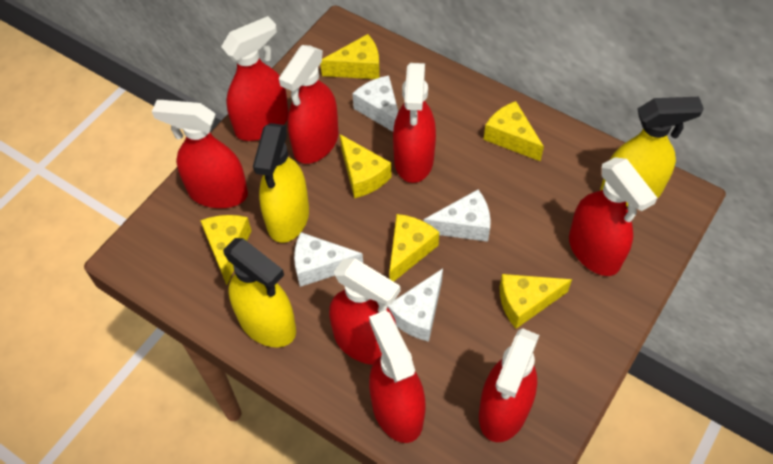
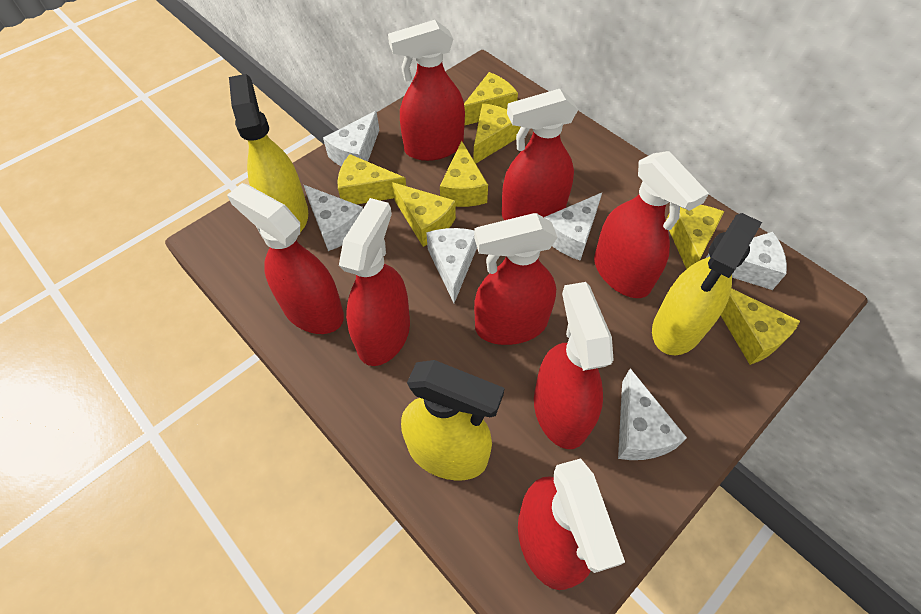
white cheese: [294,232,363,287] [352,76,398,132] [387,269,443,342] [424,190,491,242] = 4 -> [304,185,363,251] [323,111,379,166] [426,228,477,303] [544,193,602,261] [618,368,687,460] [706,232,787,290] = 6
yellow cheese: [200,215,252,285] [321,34,380,79] [340,134,391,198] [389,214,439,282] [484,101,544,161] [500,274,572,329] = 6 -> [337,154,406,204] [392,182,456,247] [440,141,488,207] [464,72,518,126] [473,103,520,164] [666,205,724,269] [721,288,800,365] = 7

